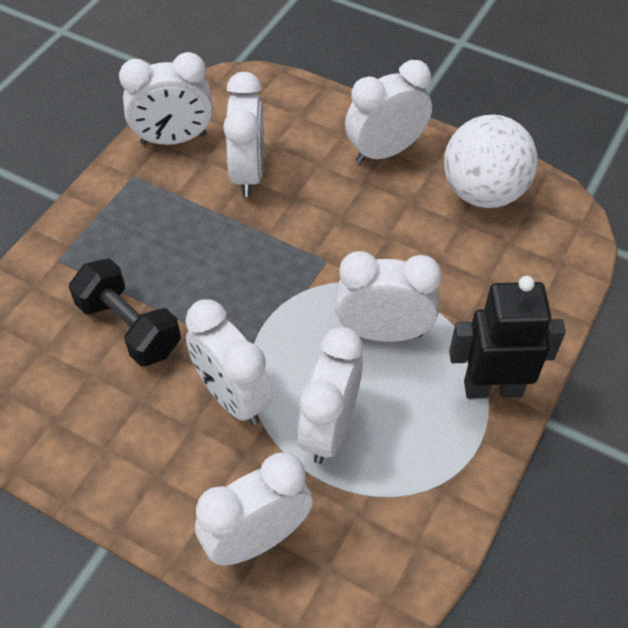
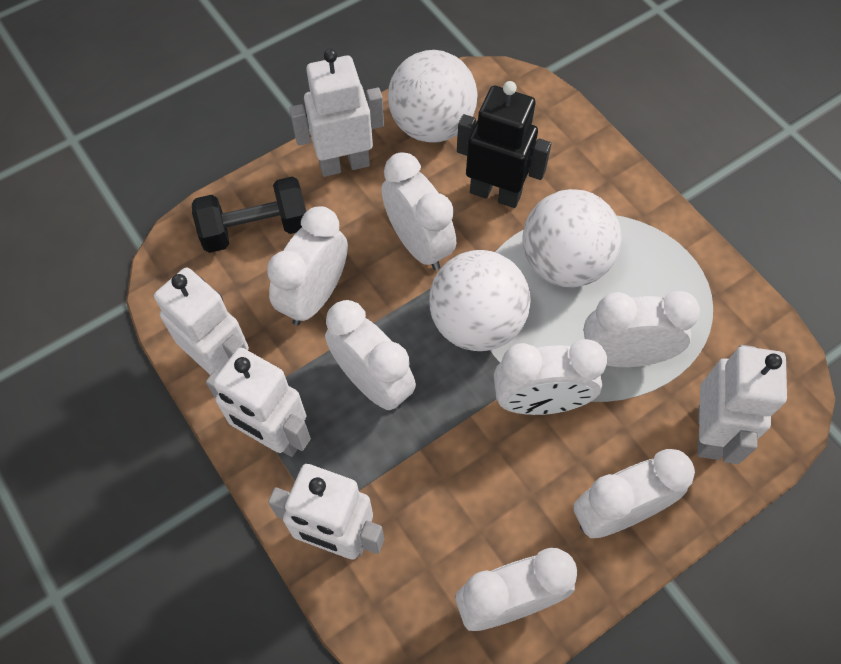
white ball: [444,115,538,208] = 1 -> [388,50,478,143] [429,250,531,351] [522,189,622,288] = 3
white robot: none = 0 -> [154,268,249,375] [206,348,311,457] [268,464,384,560] [289,49,384,177] [698,345,787,464] = 5

